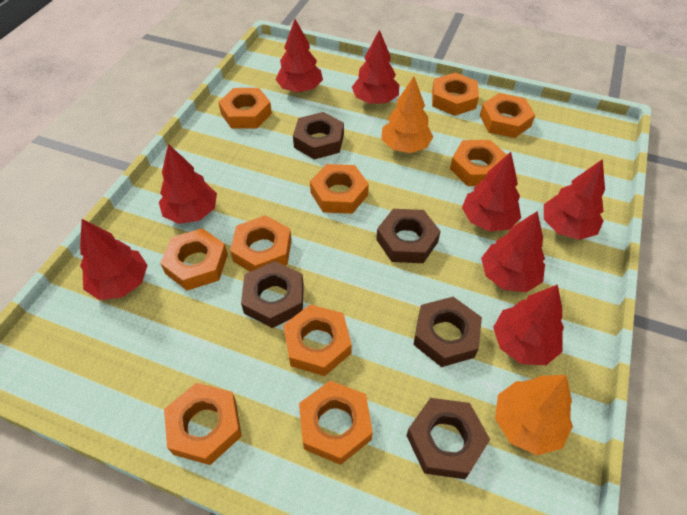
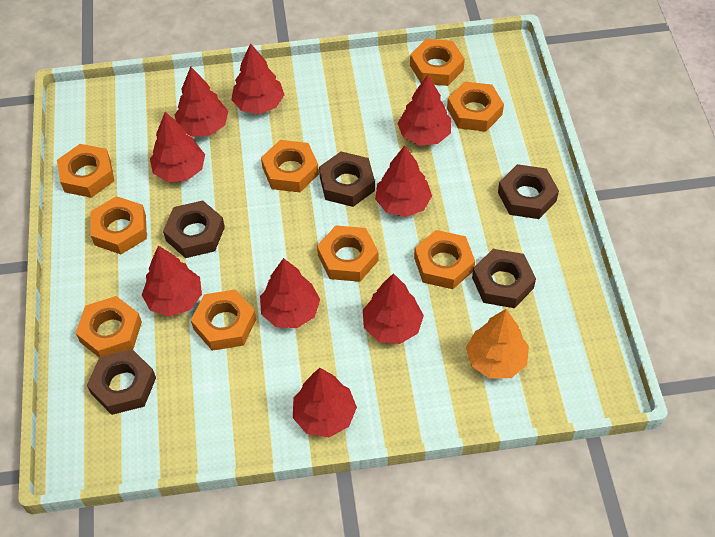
orange nut: [160,228,228,290] [164,383,242,465] [218,88,272,129] [230,215,292,272] [283,304,352,376] [299,381,373,465] [310,164,369,214] [432,72,479,116] [450,140,507,186] [480,93,535,138] = 10 -> [57,144,114,198] [76,296,142,357] [91,196,147,254] [191,289,256,351] [261,140,319,192] [317,225,378,282] [410,39,465,86] [414,230,475,289] [447,81,504,132] = 9
orange tree: [381,76,433,153] [495,375,573,456] = 2 -> [466,309,529,379] = 1
red tree: [80,219,148,300] [159,144,217,224] [275,19,323,92] [352,30,399,104] [462,152,521,232] [481,211,545,292] [493,284,564,365] [544,159,605,240] = 8 -> [142,246,202,317] [150,112,205,182] [175,67,228,137] [231,43,284,114] [260,258,320,328] [293,368,357,437] [363,273,424,344] [375,145,432,217] [397,75,451,146] = 9

